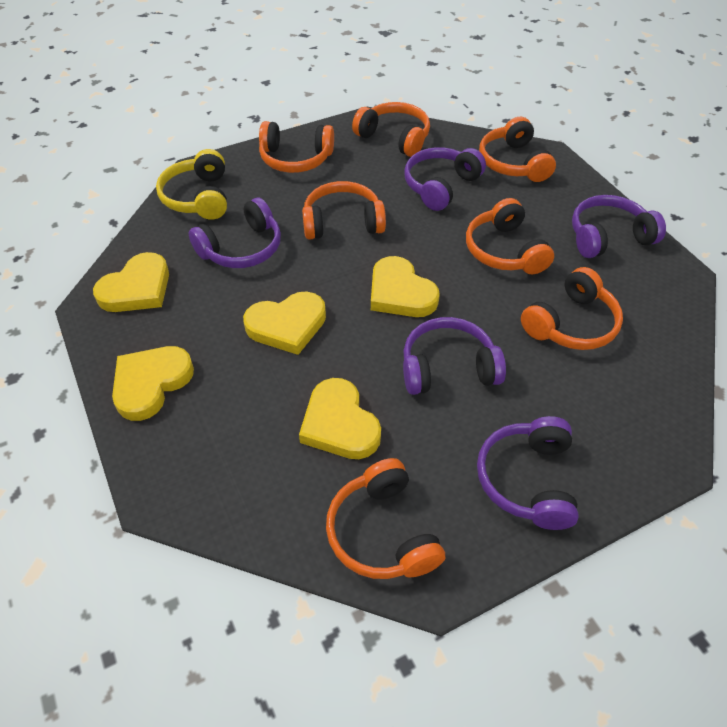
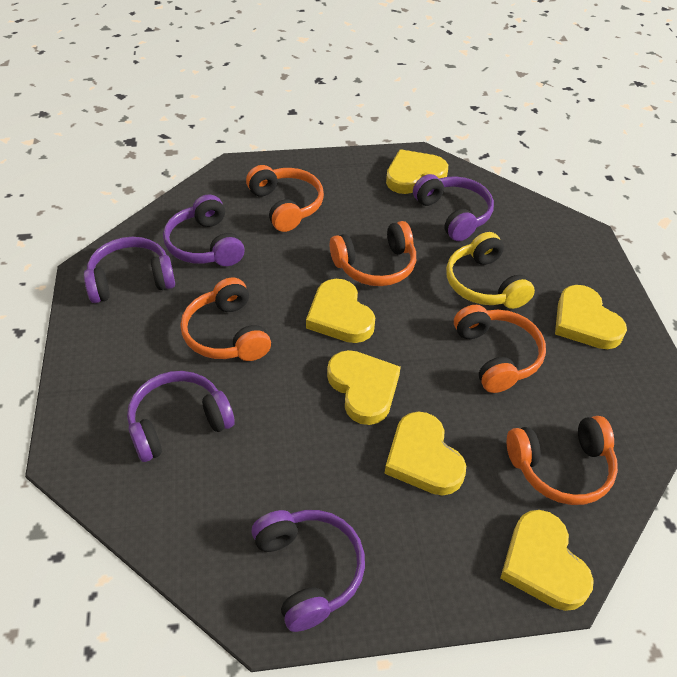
orange headphones: [259,121,334,173] [302,181,386,239] [326,458,445,579] [352,102,430,157] [466,198,554,274] [479,117,556,182] [521,267,623,350] = 7 -> [180,278,271,361] [246,165,324,232] [330,221,416,286] [454,305,546,393] [507,416,618,505] = 5
yellow heart: [93,252,169,312] [112,346,194,421] [243,291,326,355] [299,378,381,459] [371,256,440,317] = 5 -> [306,279,375,343] [327,350,401,425] [384,411,466,495] [386,149,448,194] [500,510,594,611] [555,285,627,349] = 6

